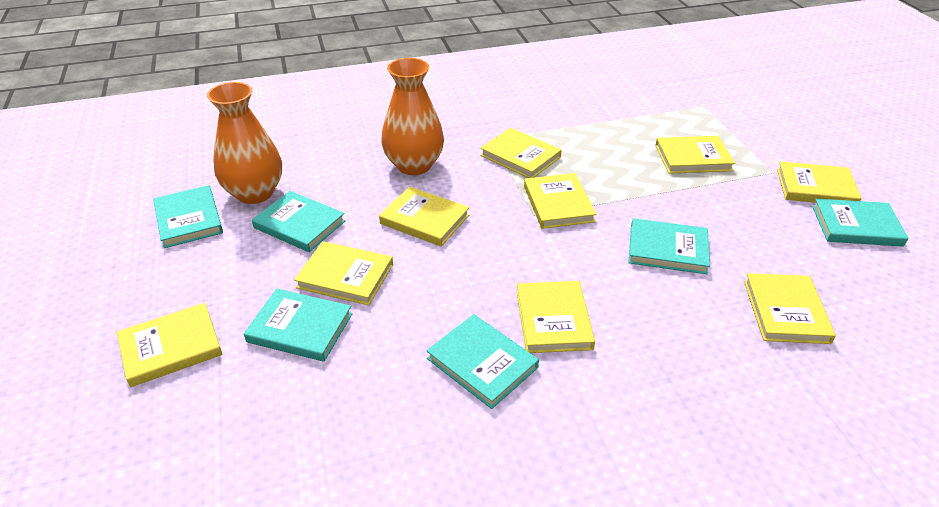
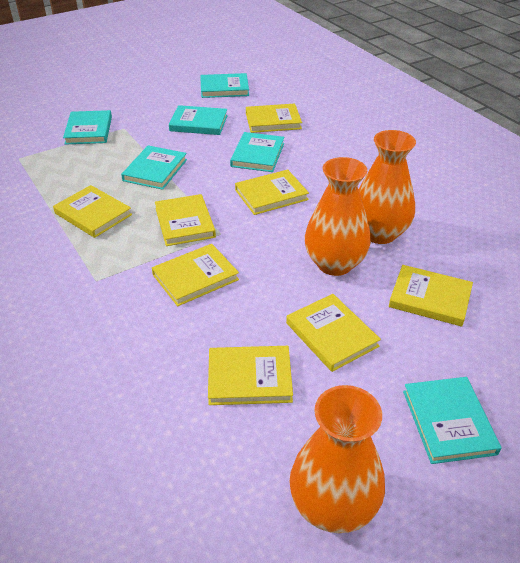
orange vase: [207,82,282,204] [381,58,444,175] = 2 -> [289,385,385,533] [305,157,371,276] [359,130,416,244] = 3
yellow book: [117,303,222,387] [294,241,393,306] [379,187,469,246] [480,128,561,178] [517,281,595,353] [524,173,597,229] [655,136,735,174] [744,273,836,344] [777,162,862,203] = 9 -> [53,185,132,238] [152,244,239,306] [155,194,216,246] [208,346,293,405] [235,169,309,215] [246,104,302,133] [286,294,381,372] [389,265,473,327] = 8

